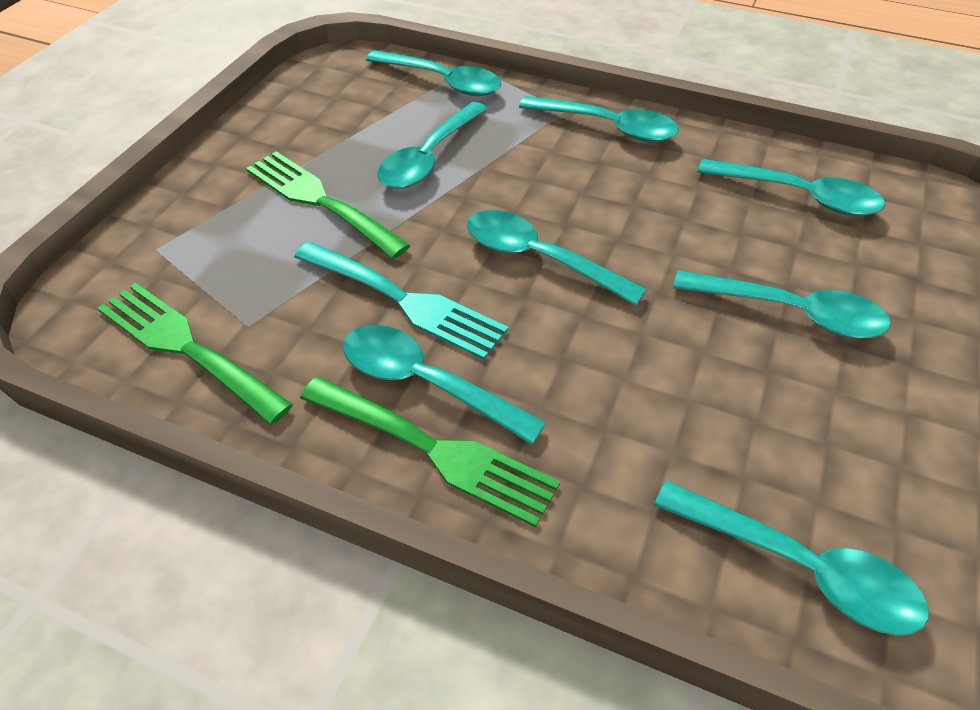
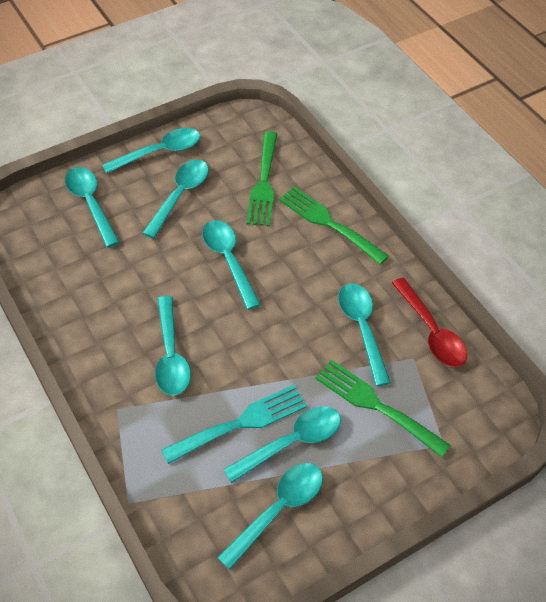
red spoon: none = 0 -> [392,278,467,367] = 1

